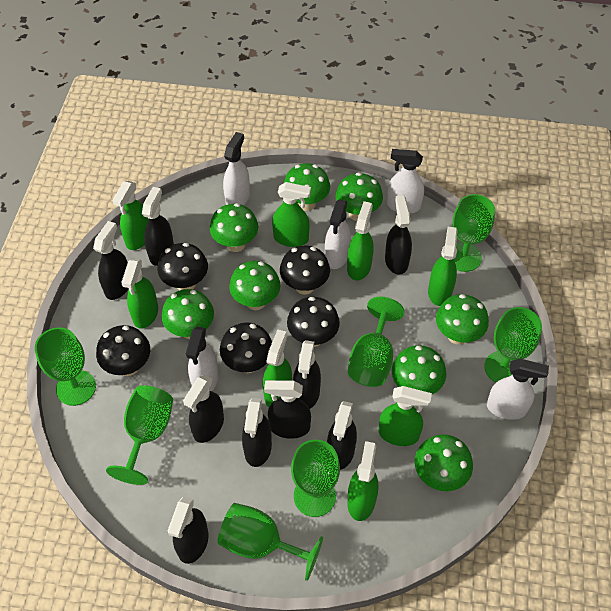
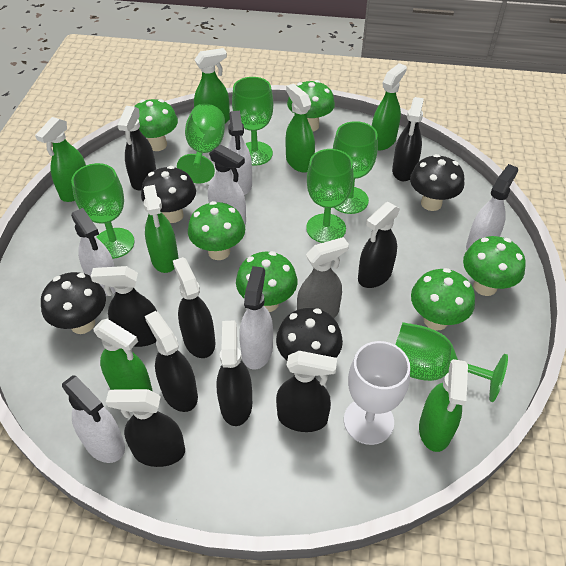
black mushroom: [96,325,150,376] [158,243,208,290] [220,323,272,373] [280,245,330,295] [287,297,340,347] = 5 -> [41,272,106,334] [141,166,196,223] [276,308,343,361] [410,154,464,211] = 4
green goblet: [35,327,96,406] [106,385,173,485] [217,503,323,581] [291,440,340,517] [348,297,405,387] [452,194,495,272] [484,307,542,383] = 7 -> [71,163,135,259] [177,104,225,184] [232,77,273,166] [306,149,354,243] [333,121,378,214] [395,322,508,402] = 6
green mushroom: [162,289,214,339] [210,203,258,252] [229,261,280,310] [284,163,330,211] [335,172,383,221] [392,345,446,394] [415,434,473,491] [436,294,489,345] = 8 -> [134,99,178,151] [188,201,245,260] [236,251,297,312] [287,80,335,132] [411,268,475,330] [463,236,526,296] = 6
green spray bottle: [112,181,148,250] [121,259,158,329] [263,329,292,407] [272,182,311,247] [347,201,373,280] [347,441,378,521] [379,386,432,446] [428,227,458,306] = 8 -> [35,117,86,202] [93,319,153,392] [143,185,178,273] [194,48,230,124] [285,83,315,173] [372,63,407,150] [419,359,468,452] = 7
grey spray bottle: none = 0 -> [297,237,349,318] = 1
white goblet: none = 0 -> [344,341,410,445] = 1
white spray bottle: [186,327,219,391] [223,132,250,205] [325,199,351,269] [387,149,424,214] [487,358,549,420] = 5 -> [62,375,125,463] [71,208,116,296] [208,145,246,224] [228,111,252,195] [239,266,273,370] [466,164,518,250] = 6

